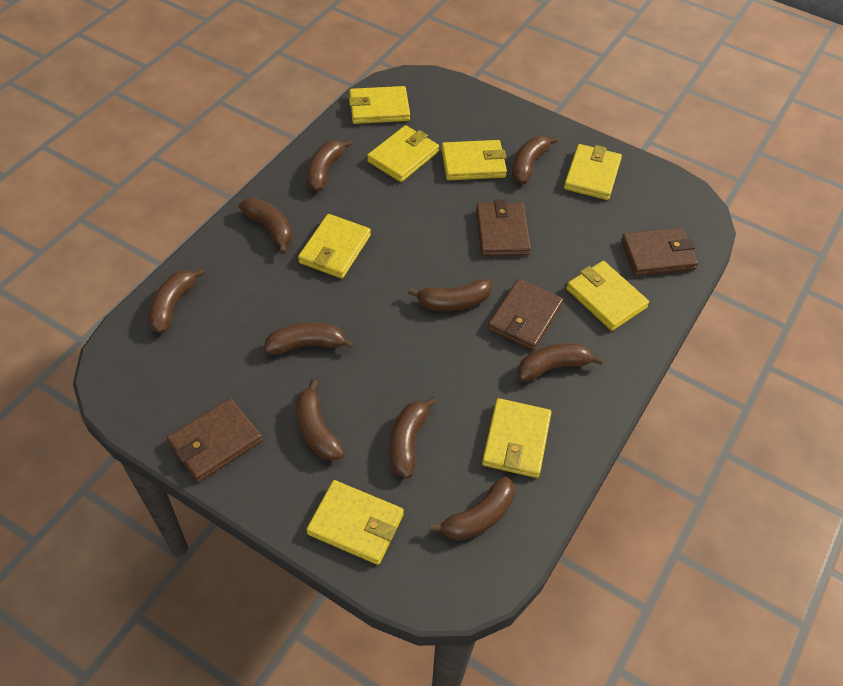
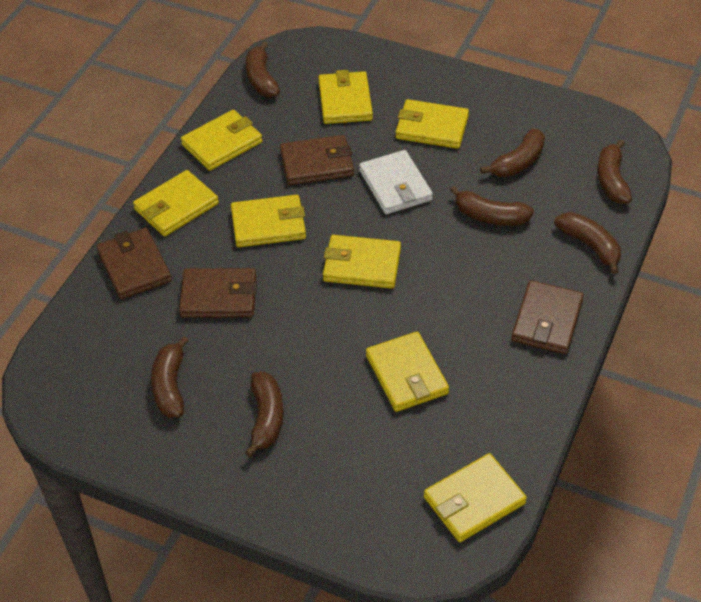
brown banana: [148,268,205,334] [239,198,292,254] [264,322,354,355] [296,379,345,461] [306,139,352,191] [389,397,437,478] [408,279,492,311] [430,477,515,541] [512,136,558,184] [517,343,603,382] = 10 -> [151,336,189,418] [245,372,283,457] [246,42,280,98] [450,186,534,226] [480,128,545,177] [554,212,621,274] [597,139,632,204] = 7
white wallet: none = 0 -> [359,150,433,214] = 1

